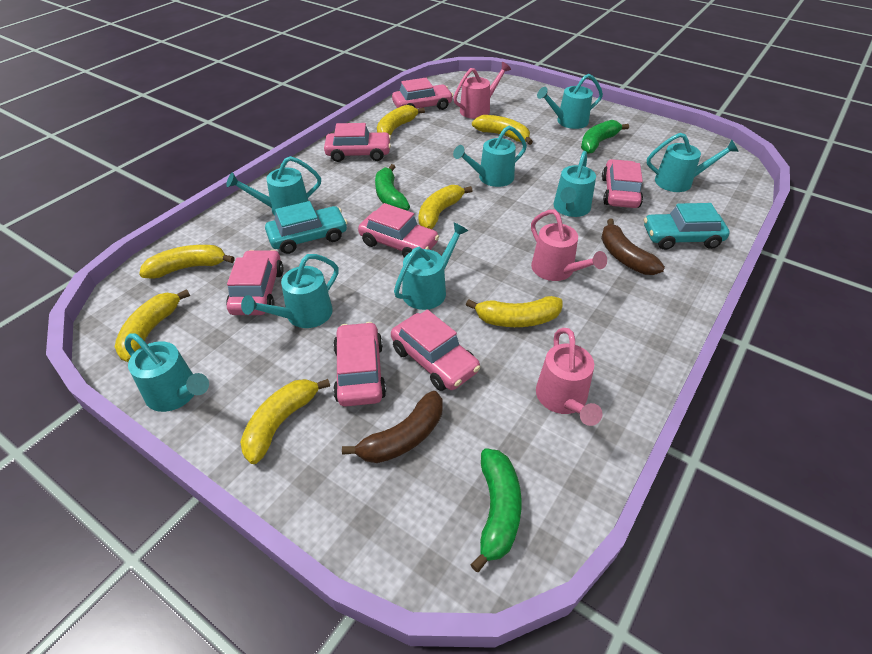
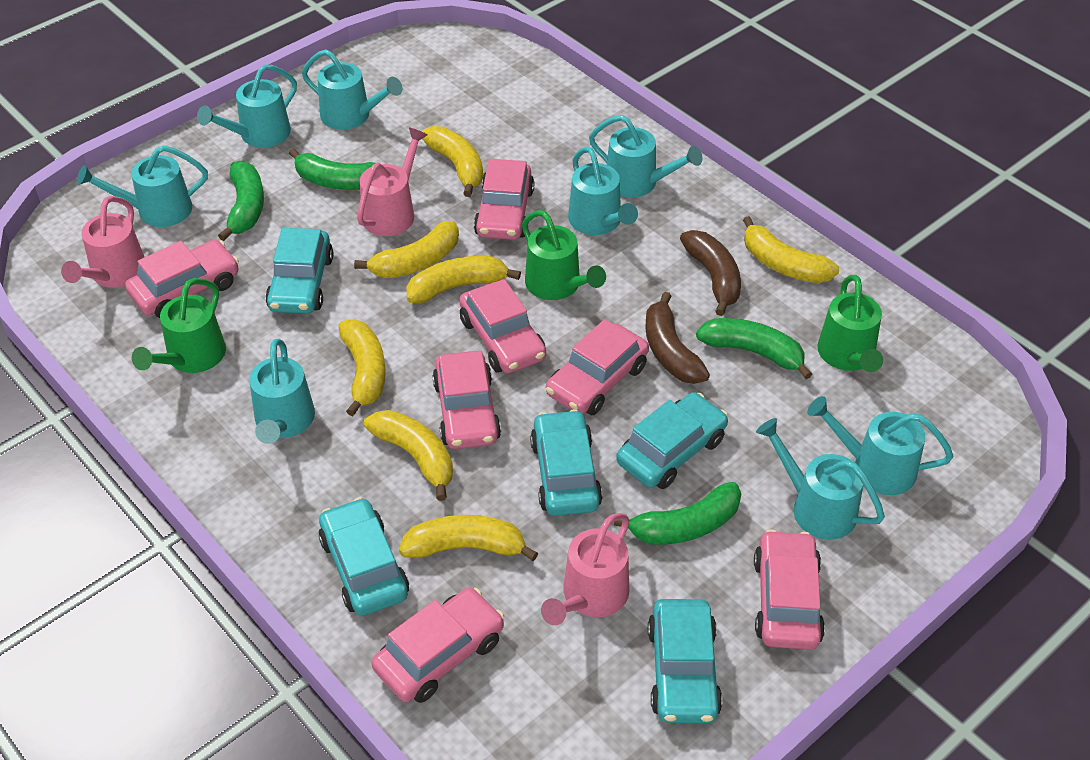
green banana: [375,164,410,210] [471,448,522,572] [581,120,629,154] = 3 -> [218,161,264,241] [289,148,375,190] [614,482,741,545] [696,318,812,379] = 4
green watering can: none = 0 -> [132,278,226,373] [522,210,606,300] [817,275,883,372] = 3
turquoise car: [265,201,348,254] [644,203,730,250] = 2 -> [265,228,333,314] [319,497,409,616] [530,409,603,516] [616,392,728,489] [648,599,722,723] = 5

